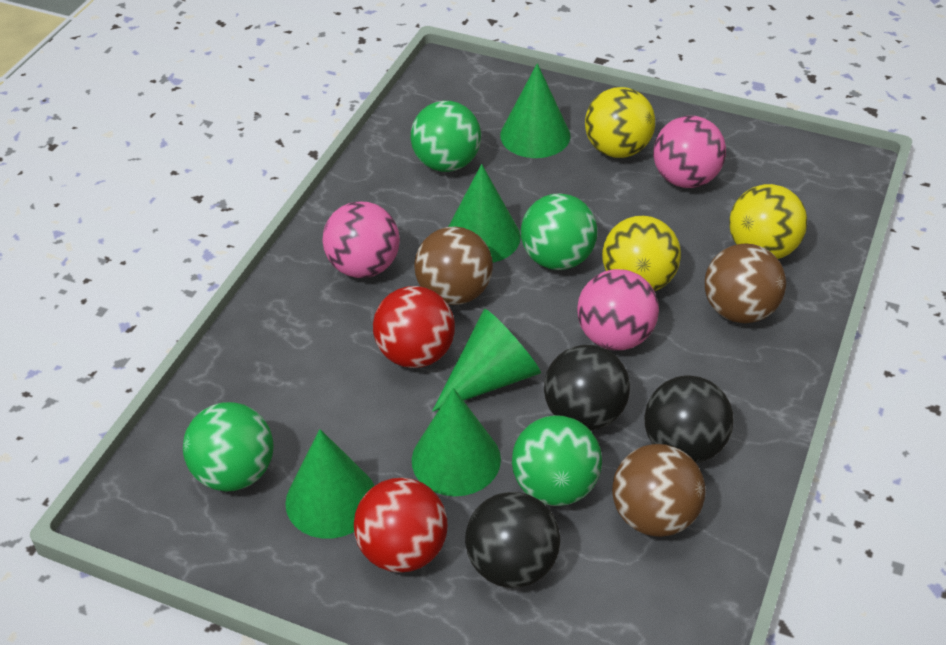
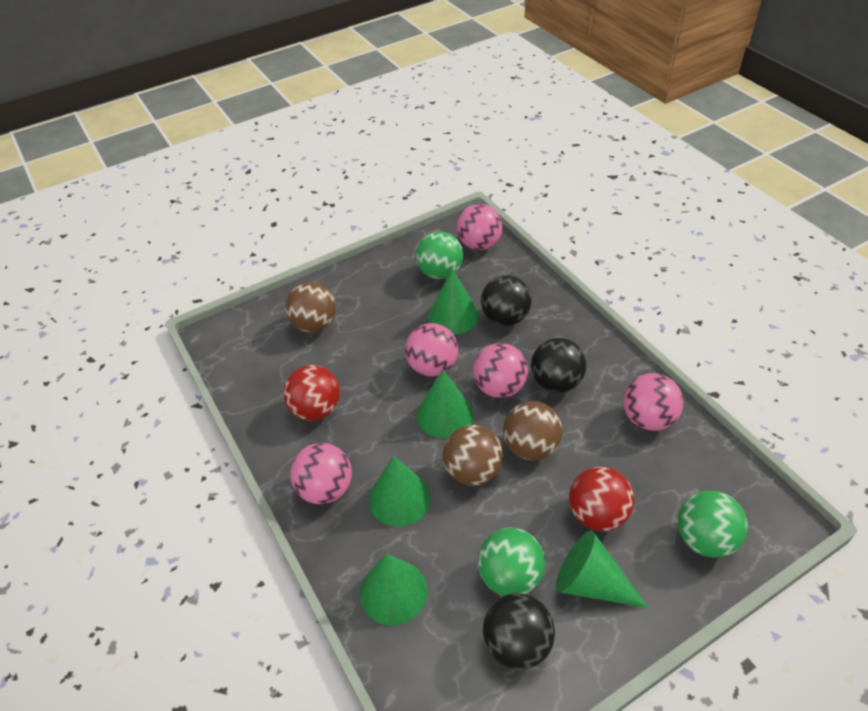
green ball: [183,402,273,492] [411,101,481,172] [512,415,602,506] [521,193,597,270] = 4 -> [416,231,463,279] [478,527,545,596] [678,491,748,558] = 3
pink ball: [322,201,400,278] [577,269,659,350] [653,116,726,188] = 3 -> [290,443,352,504] [405,323,458,377] [457,204,503,250] [473,343,528,398] [623,373,683,431] = 5
yellow ball: [585,87,655,158] [602,216,681,291] [729,184,807,259] = 3 -> none = 0

